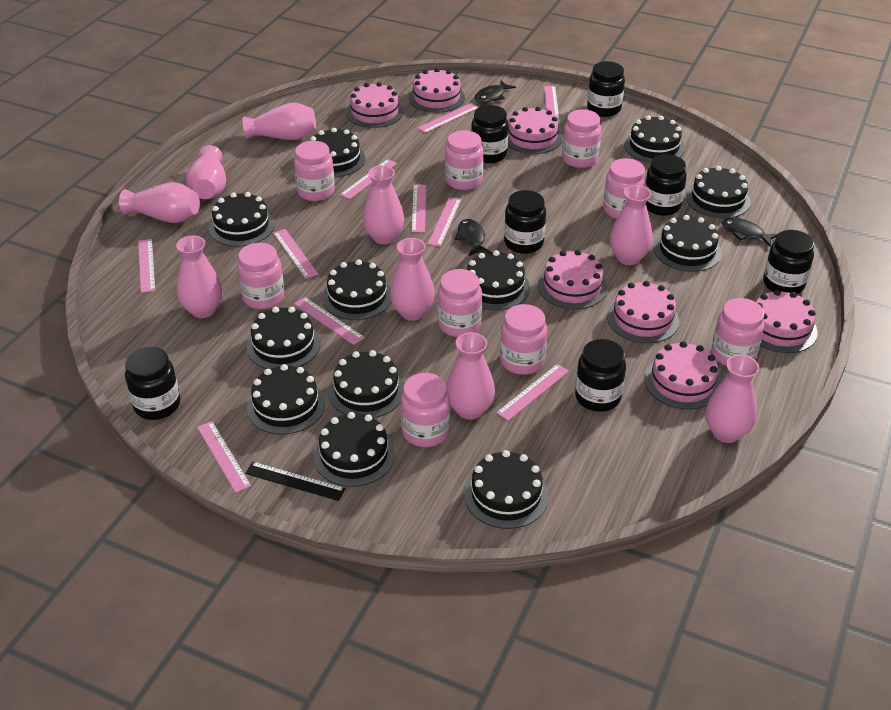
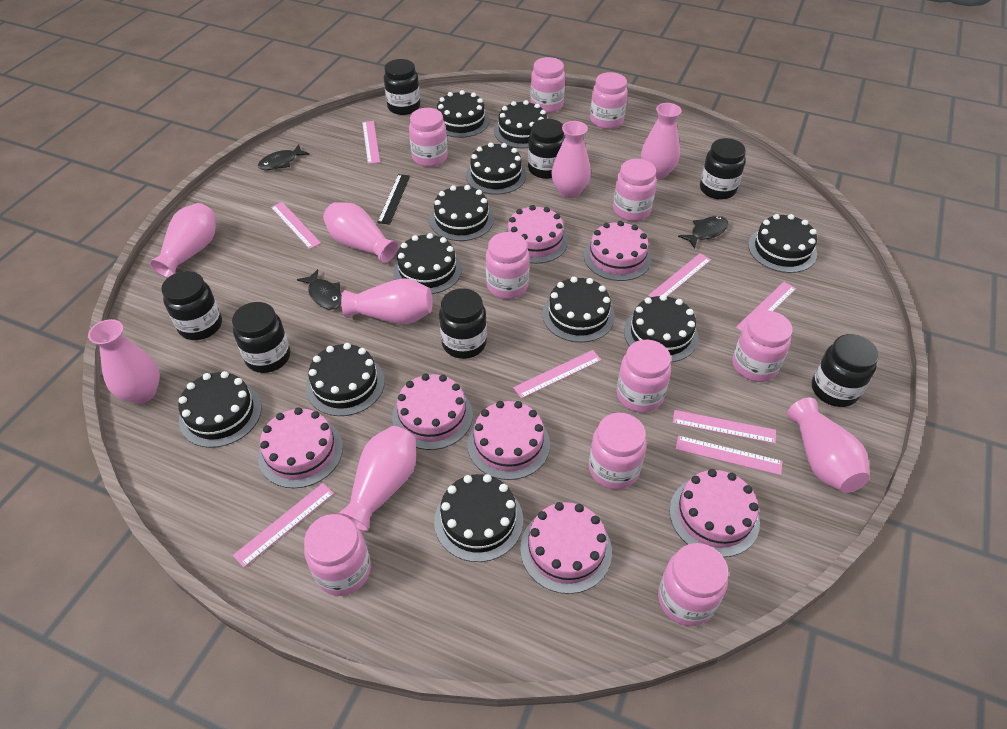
black cake: [209,192,275,247] [247,307,321,369] [247,364,325,434] [310,128,365,177] [314,412,395,487] [322,259,391,320] [328,350,404,418] [464,450,548,529] [467,250,530,310] [624,115,685,163] [654,215,722,272] [686,166,751,219] = 12 -> [179,371,262,448] [306,343,385,416] [393,233,462,294] [430,185,494,241] [434,474,523,562] [437,90,489,138] [466,142,526,195] [494,100,547,149] [542,277,615,343] [624,295,699,362] [748,214,817,273] = 11
pink jar: [237,243,284,309] [294,141,335,201] [401,373,450,447] [437,269,482,337] [445,130,483,190] [500,304,547,375] [562,109,601,168] [603,158,646,219] [712,298,764,366] = 9 -> [304,514,371,596] [409,108,448,167] [486,232,530,299] [530,57,565,113] [589,413,647,490] [590,72,628,129] [613,159,657,221] [617,340,671,413] [658,543,729,626] [732,311,792,382] = 10
pink ruler: [138,239,155,293] [197,421,251,493] [273,229,318,279] [294,297,365,345] [340,159,397,199] [411,185,426,232] [418,103,479,133] [428,197,461,247] [496,364,569,421] [544,86,560,123] = 10 -> [233,483,334,567] [271,202,321,249] [362,121,380,164] [513,350,601,399] [648,253,711,297] [673,410,776,444] [676,436,782,475] [736,282,796,331] = 8
pink vase: [119,182,200,223] [176,235,223,318] [186,145,226,199] [242,103,316,140] [363,165,404,244] [390,238,435,321] [447,332,495,420] [610,185,652,265] [705,355,759,443] = 9 -> [88,319,160,404] [149,203,216,278] [323,202,398,264] [338,426,416,531] [341,278,432,324] [552,121,591,198] [641,103,681,179] [787,398,870,493] = 8

